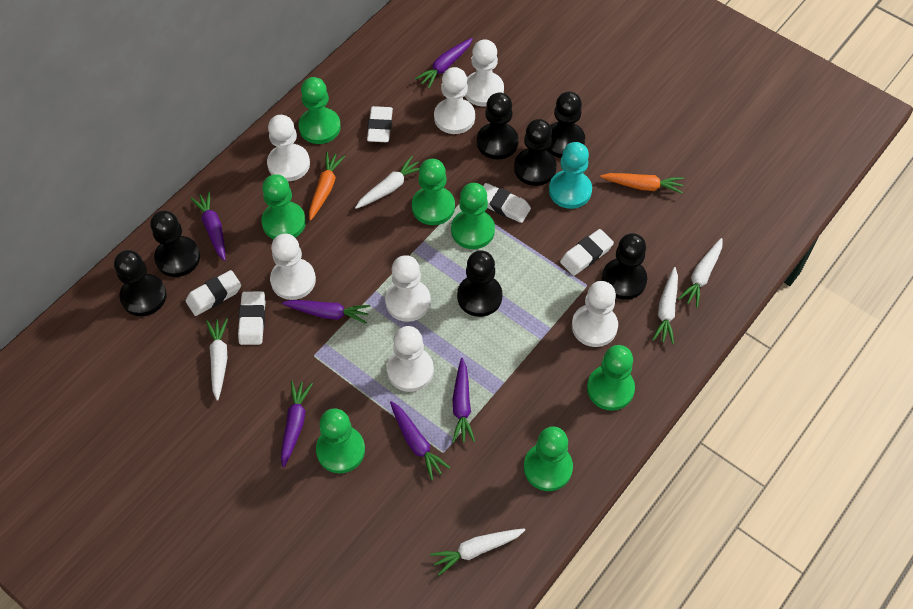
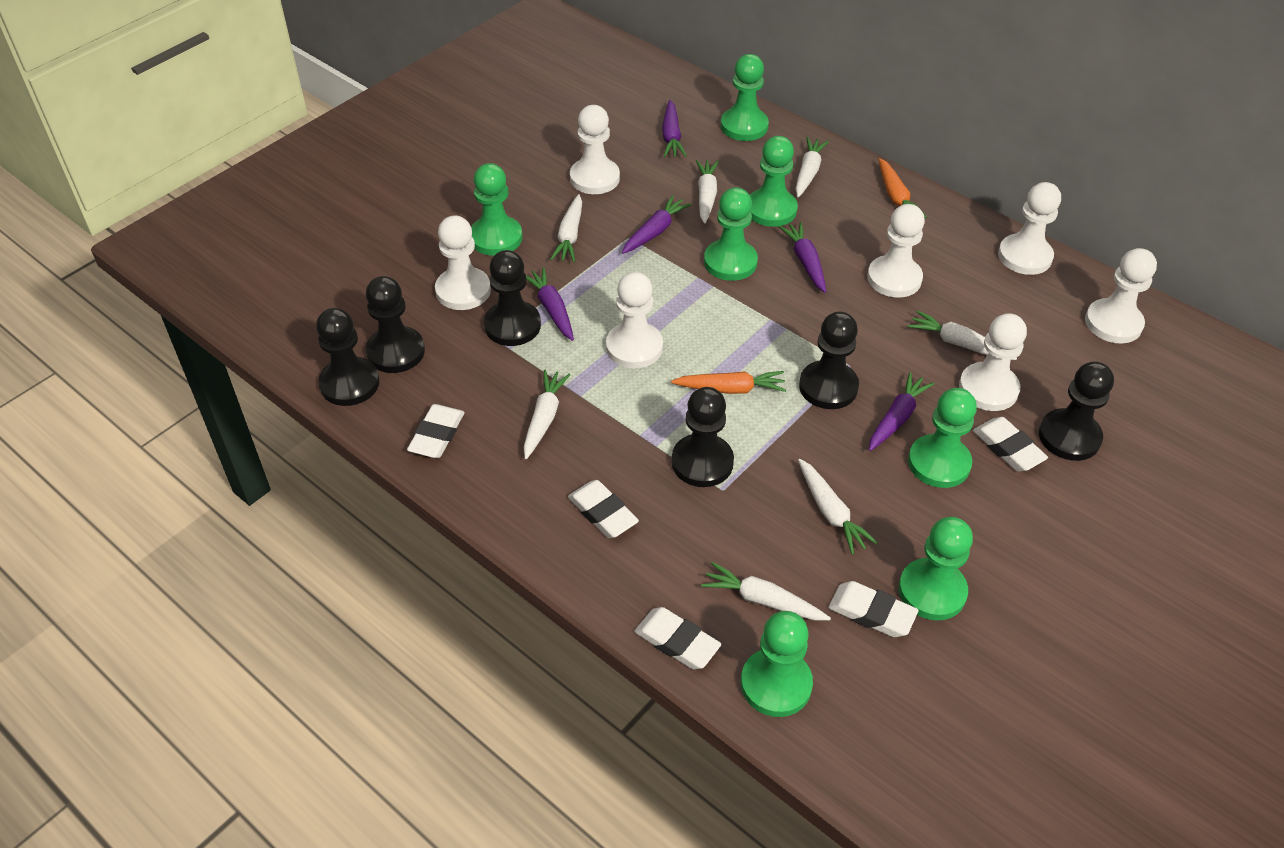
black pawn: [114,250,167,316] [150,211,200,277] [457,250,502,317] [477,92,519,159] [514,119,557,186] [547,91,585,158] [602,233,647,300] = 7 -> [316,308,380,406] [366,276,425,373] [484,250,541,346] [672,387,734,487] [799,311,859,409] [1039,361,1114,461] = 6
purple carrot: [190,191,226,261] [281,381,313,468] [282,300,370,324] [390,401,451,480] [415,38,473,89] [452,358,475,443] = 6 -> [526,267,574,341] [622,195,692,254] [662,100,687,157] [779,222,826,293] [869,372,935,451] = 5
turquoise pawn: [549,142,592,209] = 1 -> none = 0
white carrot: [206,318,228,401] [355,156,420,209] [430,528,525,575] [652,267,678,344] [678,238,723,308] = 5 -> [523,370,570,459] [550,194,582,262] [696,160,719,224] [701,562,831,621] [795,137,829,197] [798,458,878,555] [908,310,1017,360] = 7

